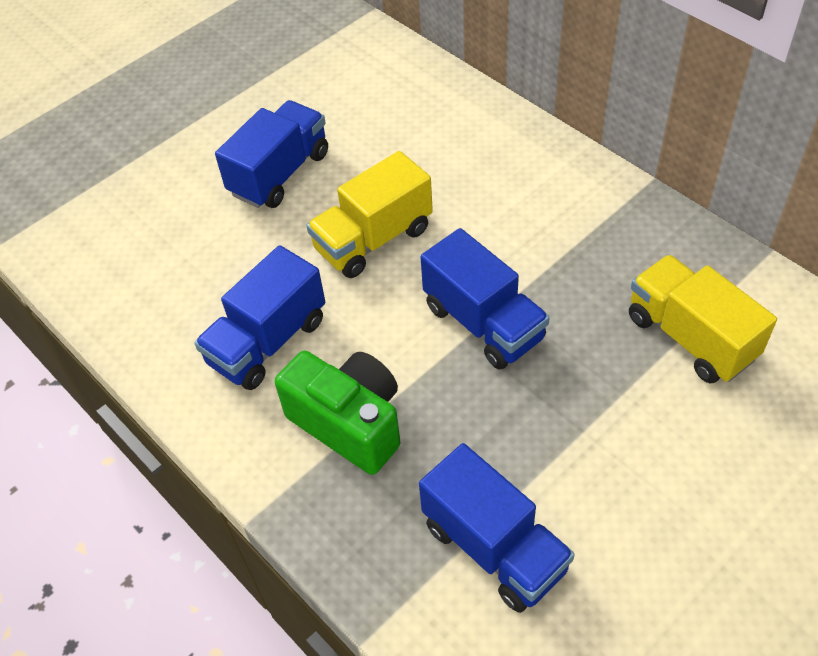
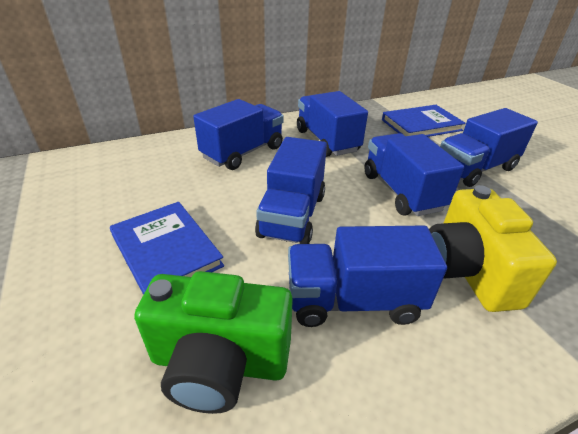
blue book: none = 0 -> [110,202,224,295] [382,105,465,137] = 2
blue truck: [194,245,325,390] [215,100,328,208] [419,443,575,613] [421,228,550,370] = 4 -> [193,99,284,170] [255,137,327,244] [288,226,447,327] [297,91,368,157] [364,133,464,216] [440,108,538,187] = 6
yellow camera: none = 0 -> [429,185,557,312] = 1
yellow truck: [306,151,433,278] [629,255,777,383] = 2 -> none = 0

